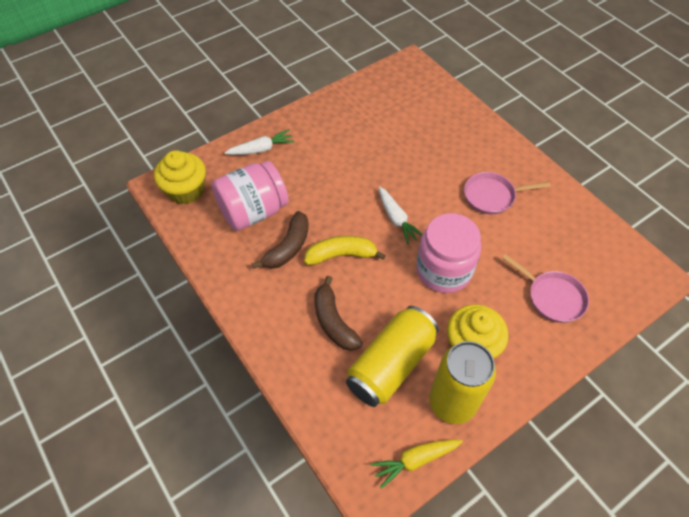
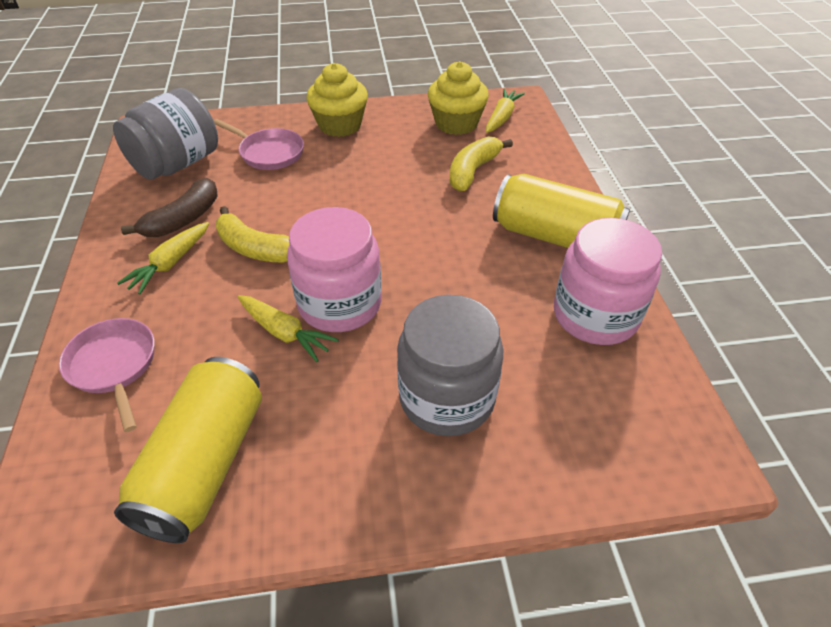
brown banana: [252,211,309,269] [315,276,363,351] = 2 -> [121,178,218,237] = 1
grey jar: none = 0 -> [113,88,218,180] [397,295,503,436] = 2
white carrot: [225,129,294,155] [379,186,422,245] = 2 -> none = 0
yellow banana: [304,236,386,265] = 1 -> [216,206,290,263] [449,136,513,191] = 2
yellow carrot: [370,440,463,489] = 1 -> [117,222,209,295] [238,295,339,362] [486,89,525,133] = 3

